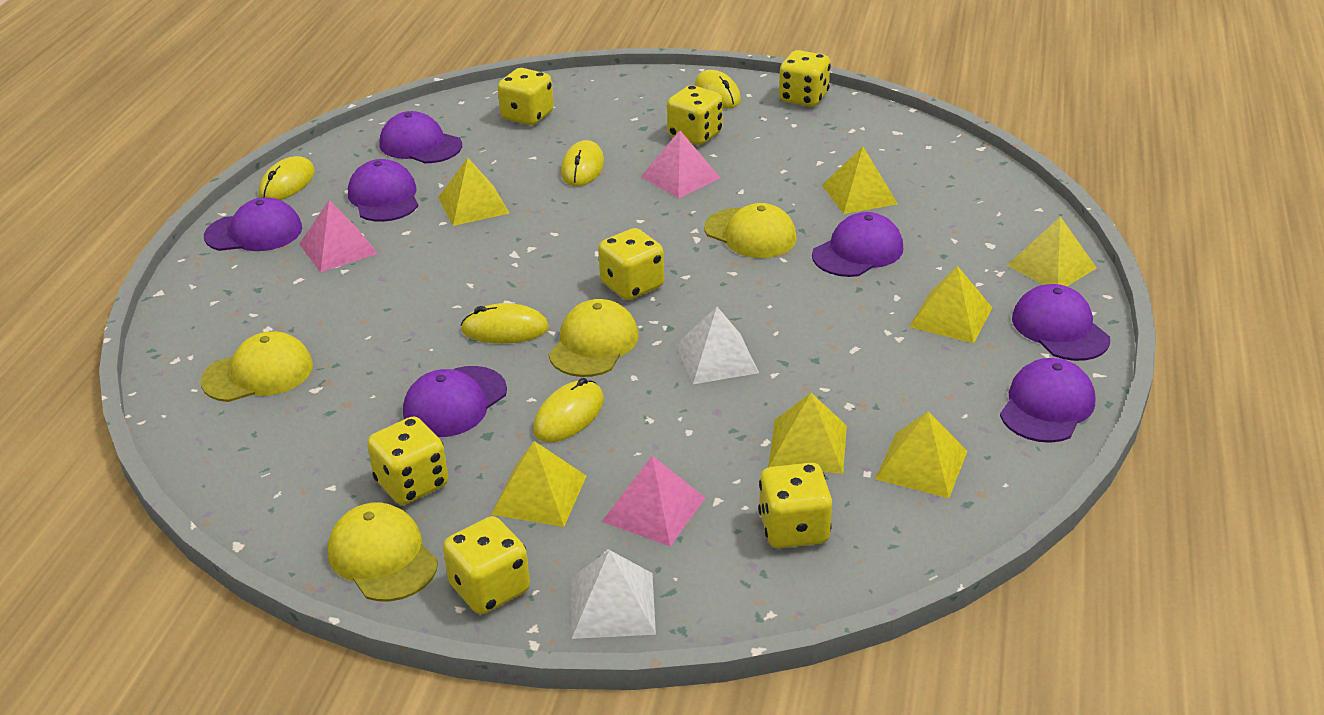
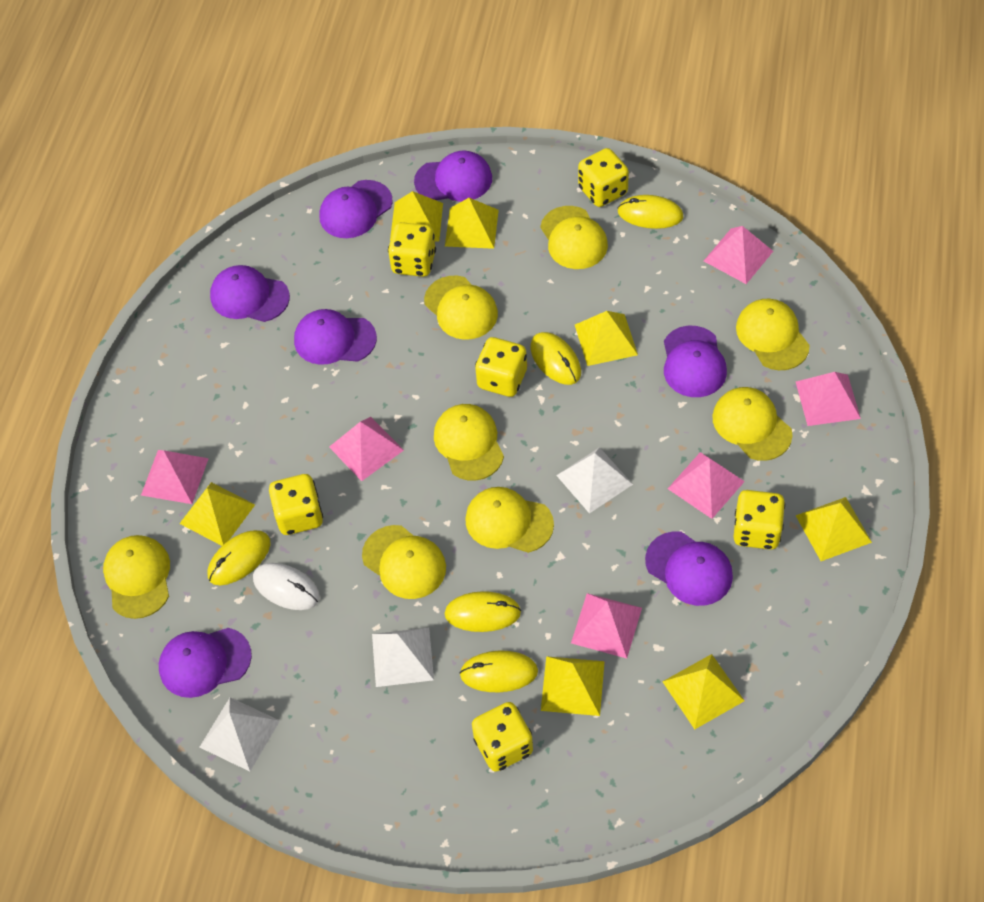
pink pyramid: [299,200,378,272] [602,456,705,546] [641,130,720,198] = 3 -> [141,450,209,504] [329,417,404,481] [571,593,642,658] [668,452,745,519] [704,226,773,284] [796,372,861,426] = 6
white mouse: none = 0 -> [253,563,320,610] = 1
white pyramid: [571,550,656,639] [676,307,759,384] = 2 -> [200,697,280,771] [372,627,434,687] [556,447,633,513] = 3
yellow cap: [201,331,313,402] [328,503,438,601] [549,299,639,377] [704,203,797,258] = 4 -> [103,535,170,619] [362,525,446,599] [424,276,498,340] [434,404,504,481] [465,487,554,553] [540,206,608,269] [712,387,792,461] [736,299,810,370] = 8
yellow dice: [367,417,448,505] [443,516,530,614] [498,68,554,125] [598,228,664,300] [667,85,723,145] [758,463,832,548] [779,50,831,107] = 7 -> [269,474,323,535] [388,222,436,277] [472,702,533,772] [475,337,527,397] [578,148,629,207] [733,490,785,550] = 6

